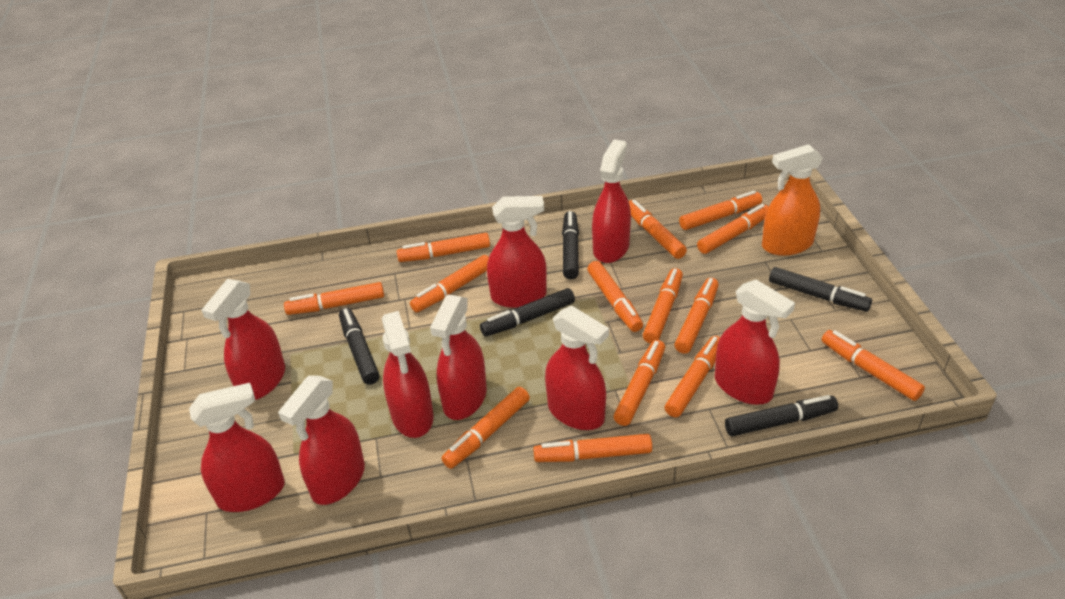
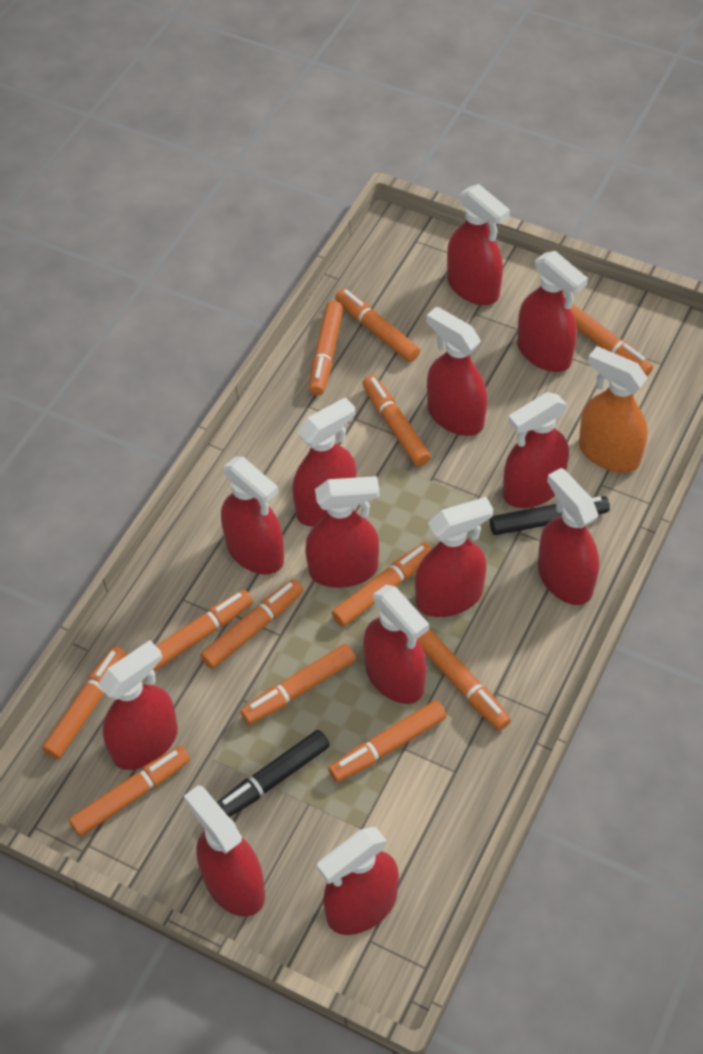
black marker: [339,308,379,385] [480,288,575,336] [562,211,579,279] [725,395,838,436] [769,267,872,312] = 5 -> [217,730,330,817] [490,496,610,535] = 2
orange marker: [284,282,384,315] [397,233,490,262] [410,255,489,312] [442,387,530,469] [533,434,652,462] [587,261,643,332] [613,340,665,426] [629,200,687,259] [643,268,683,344] [665,336,720,417] [674,278,719,354] [679,191,762,230] [697,204,769,254] [822,330,925,401] = 14 -> [42,646,127,759] [69,746,190,837] [153,590,253,672] [200,579,303,669] [240,644,356,725] [309,301,343,395] [328,700,446,782] [332,543,432,627] [335,288,420,362] [362,375,431,467] [418,629,511,731] [570,303,653,376] = 12
red spray bottle: [189,383,285,512] [201,279,285,400] [278,375,365,505] [382,311,434,438] [430,294,487,420] [487,196,547,308] [545,306,609,430] [592,139,631,263] [715,280,795,405] = 9 -> [98,640,178,770] [184,785,265,917] [221,456,284,574] [292,397,357,526] [305,476,380,588] [317,827,399,935] [363,585,429,704] [415,497,493,617] [426,307,487,436] [447,184,510,305] [503,392,569,508] [517,251,588,372] [538,468,599,605] = 13

